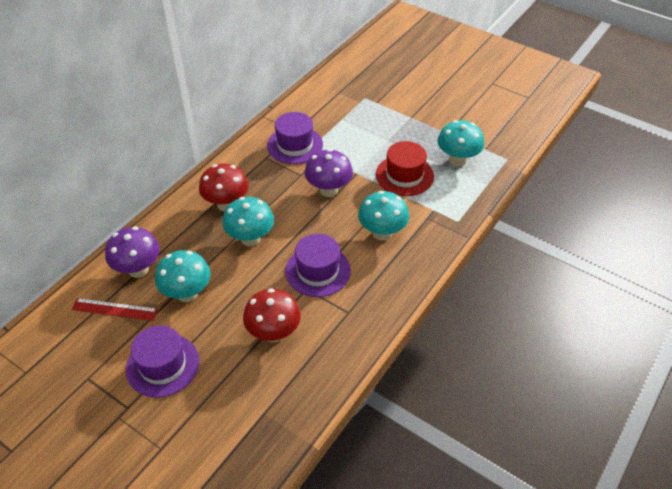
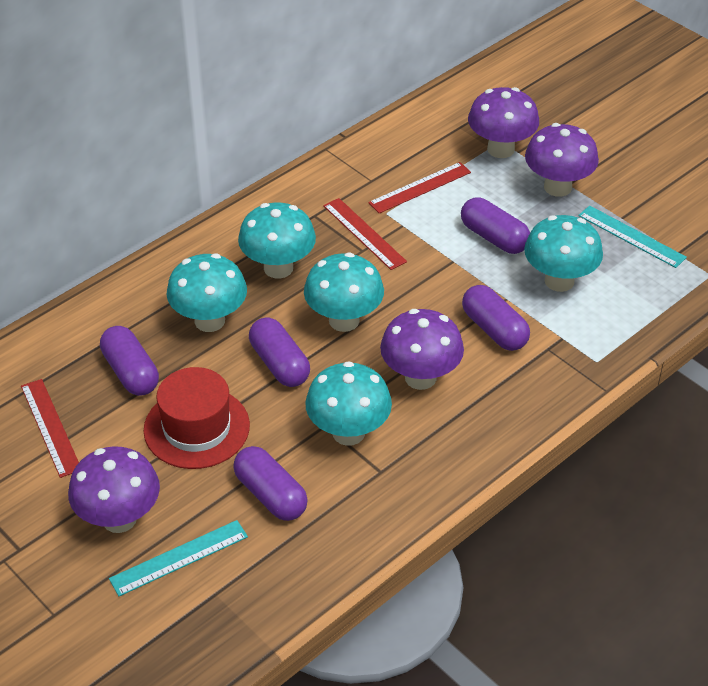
purple capsule: none = 0 -> [100,326,159,396] [233,446,308,521] [249,318,310,387] [461,197,530,254] [462,285,530,351] = 5
purple hat: [126,325,199,398] [267,112,323,164] [285,234,351,297] = 3 -> none = 0
purple mushroom: [105,226,160,278] [305,149,353,197] = 2 -> [68,446,160,533] [380,309,464,390] [468,87,539,158] [525,123,599,197] = 4
red mushroom: [199,163,248,211] [243,288,301,343] = 2 -> none = 0
red ruler: [71,298,158,321] = 1 -> [21,379,79,478] [323,198,407,270] [368,162,471,214] = 3
turquoise mushroom: [155,250,211,302] [222,197,274,246] [358,191,409,241] [438,120,484,166] = 4 -> [166,254,247,332] [238,202,316,279] [304,252,384,332] [305,361,392,446] [524,215,603,292] = 5
turquoise ruler: none = 0 -> [109,520,248,596] [578,206,687,268] = 2

